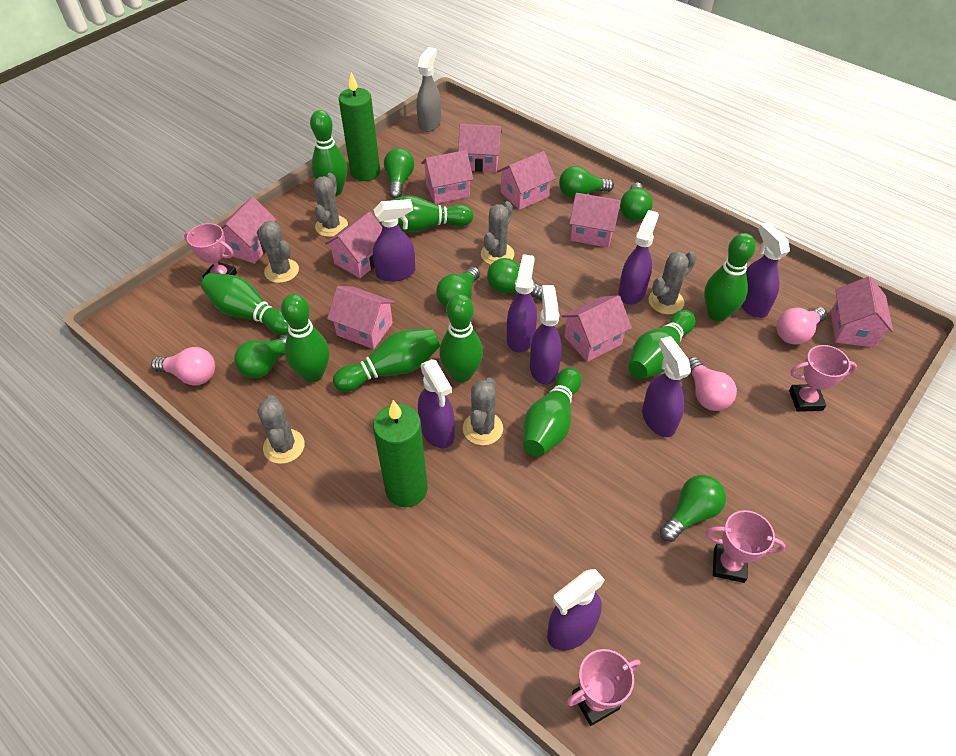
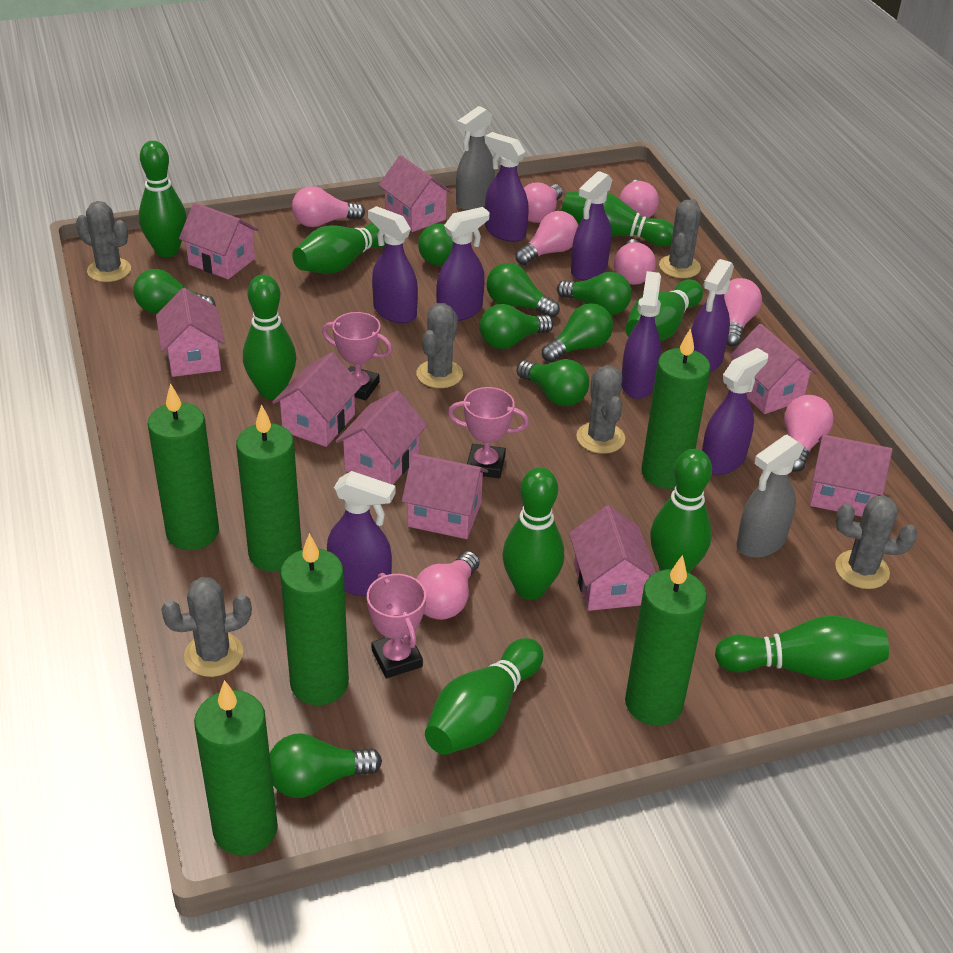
green candle: [338,72,380,181] [373,400,428,507] = 2 -> [147,383,219,550] [194,680,278,856] [236,404,302,572] [280,533,349,705] [625,555,707,726] [641,329,710,489] = 6
green light bulb: [234,334,288,379] [384,148,414,199] [436,267,480,307] [487,258,542,301] [559,166,614,198] [620,182,653,221] [660,475,726,542] = 7 -> [133,269,216,313] [270,733,382,798] [418,223,453,265] [479,304,554,349] [486,263,560,318] [517,359,589,406] [542,303,613,362] [557,272,632,315] = 8
grey spray bottle: [417,47,441,132] = 1 -> [456,106,495,210] [736,435,804,558] = 2
pink light bulb: [151,347,215,385] [689,357,737,411] [776,307,827,345] = 3 -> [292,186,365,227] [416,551,479,620] [515,211,578,265] [524,182,563,223] [614,239,656,285] [619,180,659,218] [724,278,762,347] [784,395,834,472] = 8
pink trophy: [184,223,237,278] [566,649,640,726] [705,510,785,583] [789,345,857,412] = 4 -> [322,312,392,400] [367,573,426,678] [448,387,529,478] = 3

